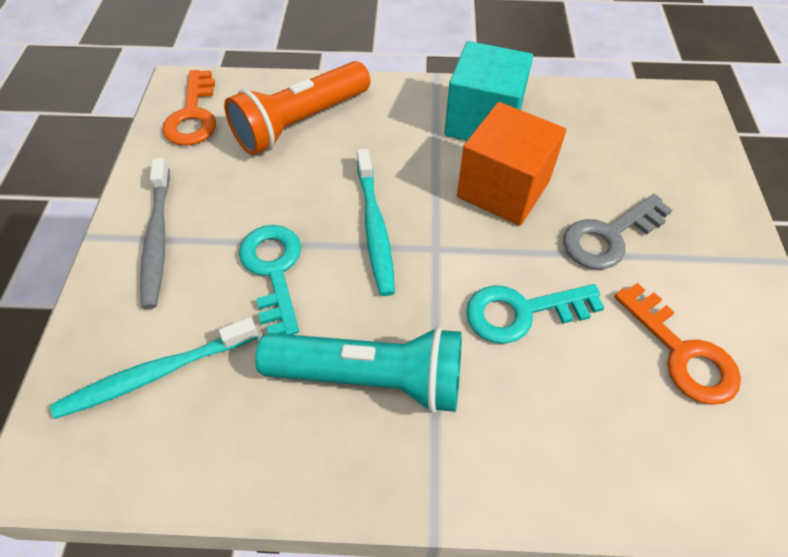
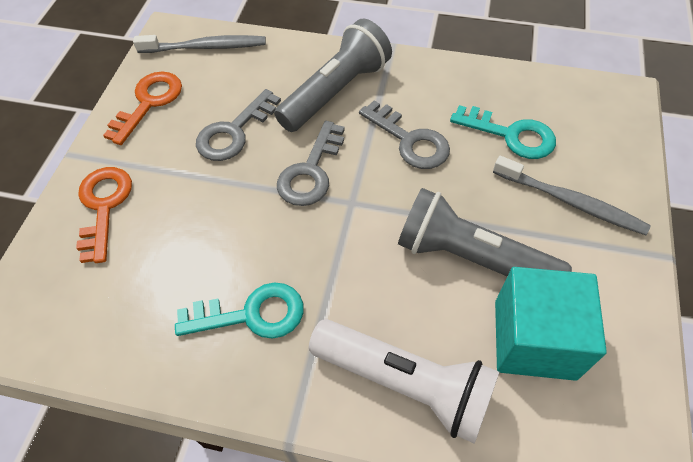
grey flashlight: none = 0 -> [274,18,392,132] [398,188,572,276] = 2
grey key: [563,194,672,269] = 1 -> [196,89,281,161] [277,121,345,206] [359,100,450,169] = 3
grey toothbrush: [140,158,170,309] = 1 -> [133,35,266,53] [493,156,651,235] = 2
orange cube: [457,102,566,226] = 1 -> none = 0
orange flashlight: [224,61,370,155] = 1 -> none = 0
turquoise flashlight: [255,327,462,413] = 1 -> none = 0
turquoise toothbrush: [50,317,259,419] [357,149,395,296] = 2 -> none = 0
white flashlight: none = 0 -> [309,319,499,444] = 1

